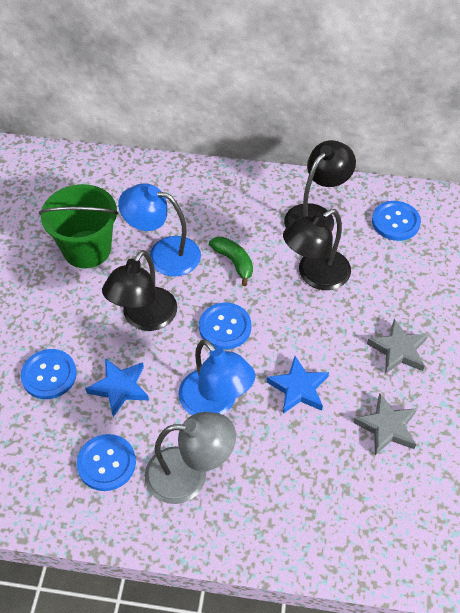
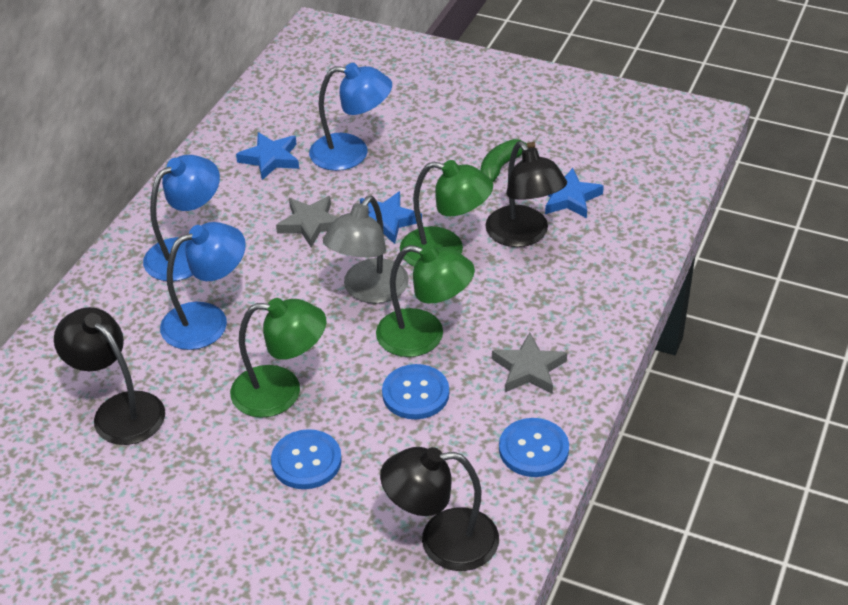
blue button: [20,349,77,399] [77,434,136,491] [199,303,251,350] [372,201,421,241] = 4 -> [271,429,342,489] [382,364,449,419] [499,418,569,477] = 3
blue lamp: [118,183,201,277] [179,339,255,415] = 2 -> [143,155,220,281] [160,222,246,350] [309,63,392,171] = 3
blue star: [85,358,149,417] [266,356,329,414] = 2 -> [236,132,299,180] [360,191,422,244] [545,168,604,218] = 3
green bucket: [39,184,118,268] = 1 -> none = 0
green lamp: none = 0 -> [230,298,326,418] [376,243,475,357] [400,160,493,267] = 3

